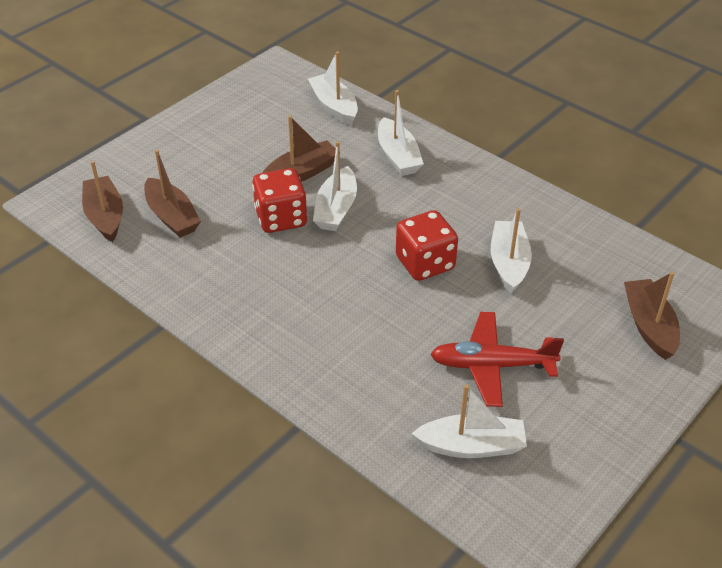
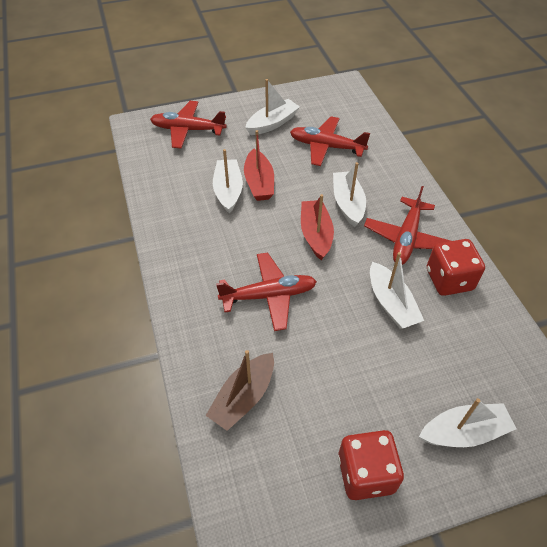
brown boat: [82,161,123,242] [144,150,201,238] [262,116,341,182] [624,272,680,360] = 4 -> [205,350,274,431] = 1
red boat: none = 0 -> [244,130,274,201] [301,194,334,260] = 2
red plane: [430,312,564,407] = 1 -> [150,101,227,149] [216,252,317,331] [290,116,370,166] [364,186,451,265] = 4

